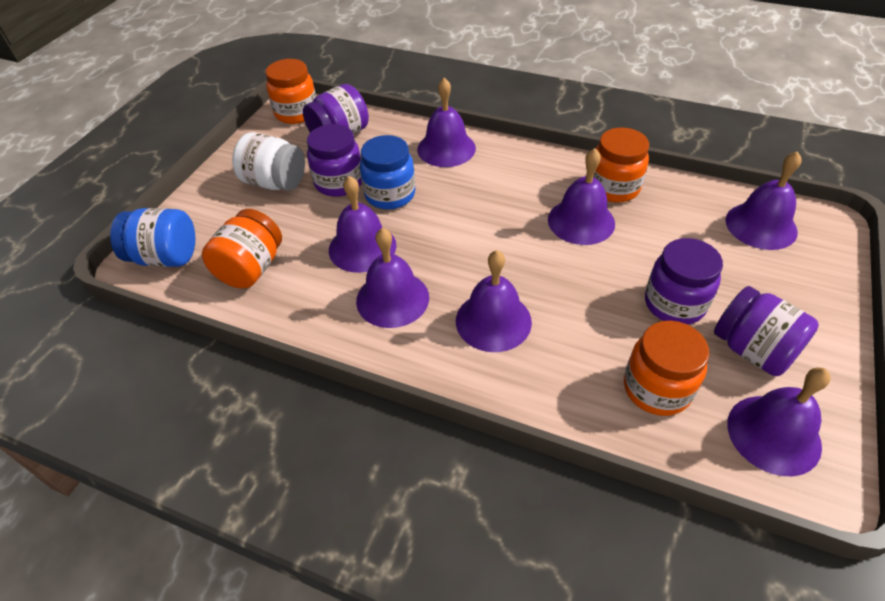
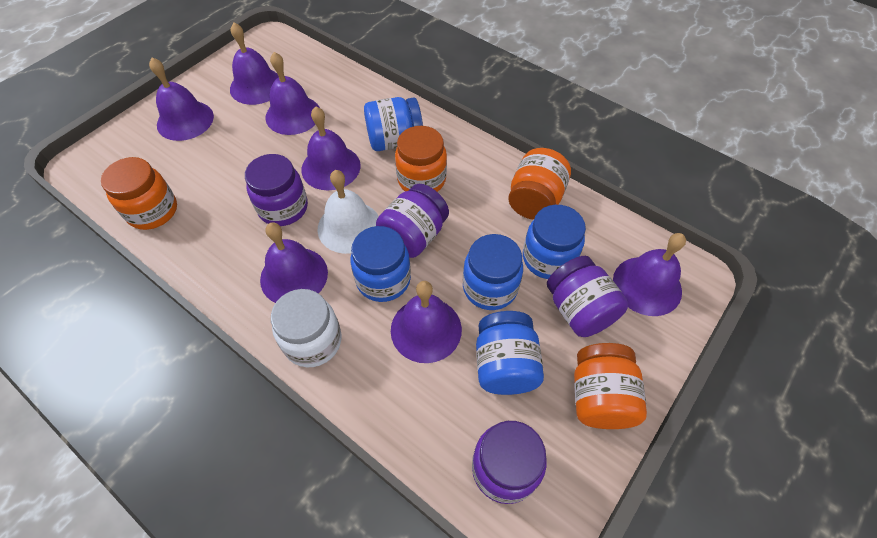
blue jar: [110,208,195,267] [360,135,415,209] = 2 -> [351,226,411,302] [364,97,423,151] [463,234,523,310] [476,311,544,395] [523,205,586,279] = 5
white bell: none = 0 -> [317,170,379,254] = 1

